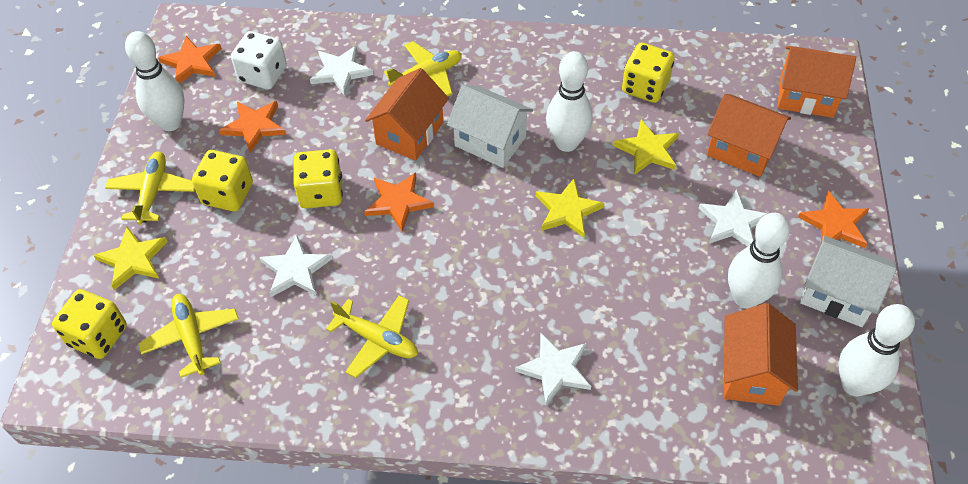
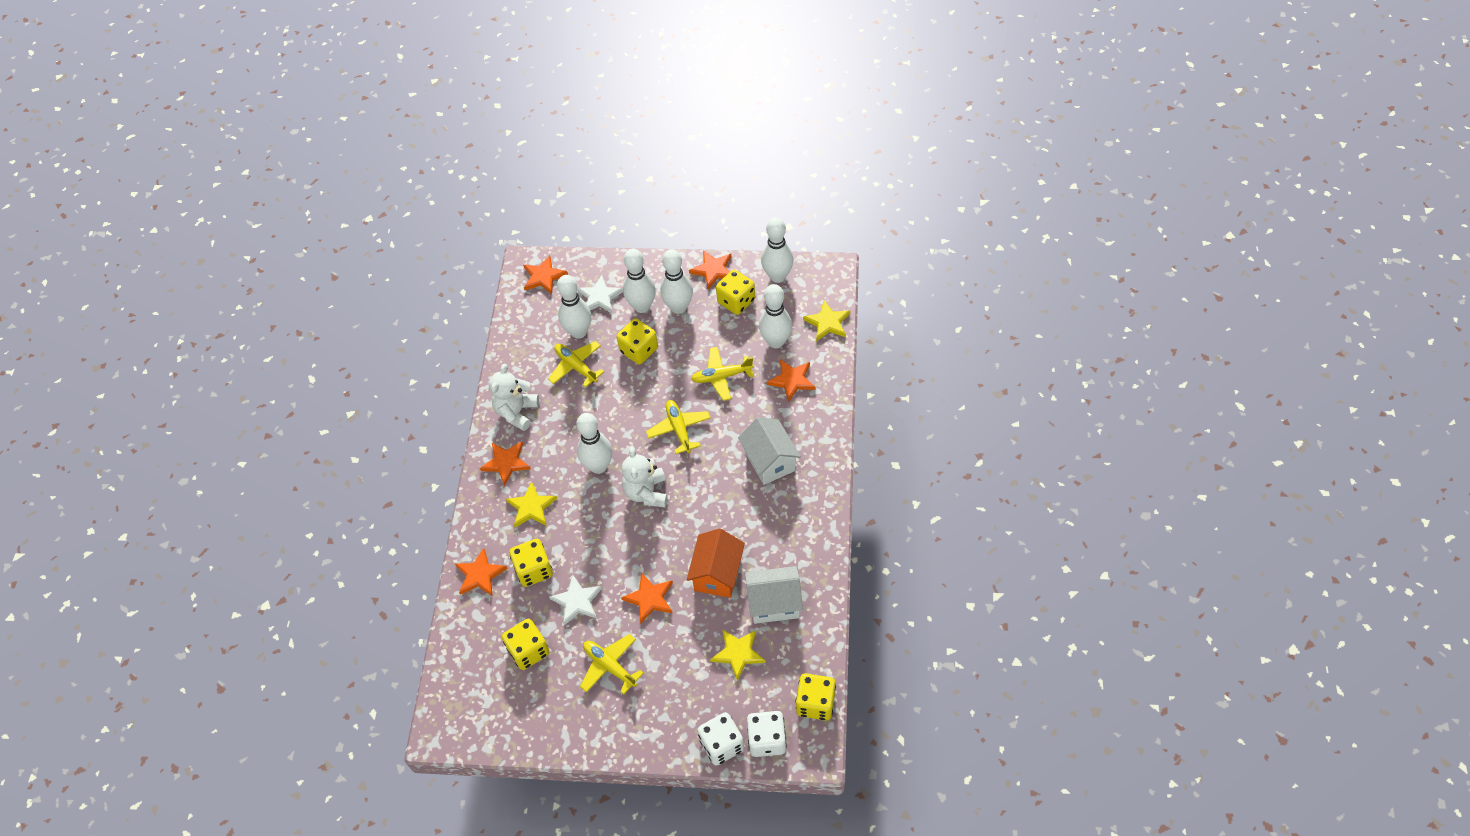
orange house: [365,68,449,161] [707,94,791,177] [724,303,798,406] [777,46,856,118] = 4 -> [686,528,745,598] = 1
orange star: [158,36,222,84] [219,101,286,153] [364,172,434,232] [798,190,869,248] = 4 -> [455,548,508,597] [480,442,531,486] [523,255,568,294] [621,573,673,623] [689,250,731,289] [767,359,816,402] = 6
white bowling pin: [125,31,185,131] [546,51,593,152] [728,213,790,309] [838,304,915,396] = 4 -> [557,275,591,339] [576,413,612,474] [623,249,656,313] [660,249,693,314] [759,284,792,348] [761,217,793,283] = 6
white dice: [231,31,287,90] = 1 -> [697,712,744,766] [747,711,787,757] = 2
white star: [259,235,332,297] [310,46,374,96] [515,333,591,405] [699,189,768,247] = 4 -> [549,574,602,626] [577,275,623,313] = 2
white teddy bear: none = 0 -> [489,364,539,431] [621,447,668,507] = 2
yellow dice: [52,289,127,359] [192,150,253,211] [293,149,343,208] [622,43,675,103] = 4 -> [502,619,549,670] [509,539,553,587] [617,318,658,364] [716,270,755,315] [796,673,836,721] = 5

